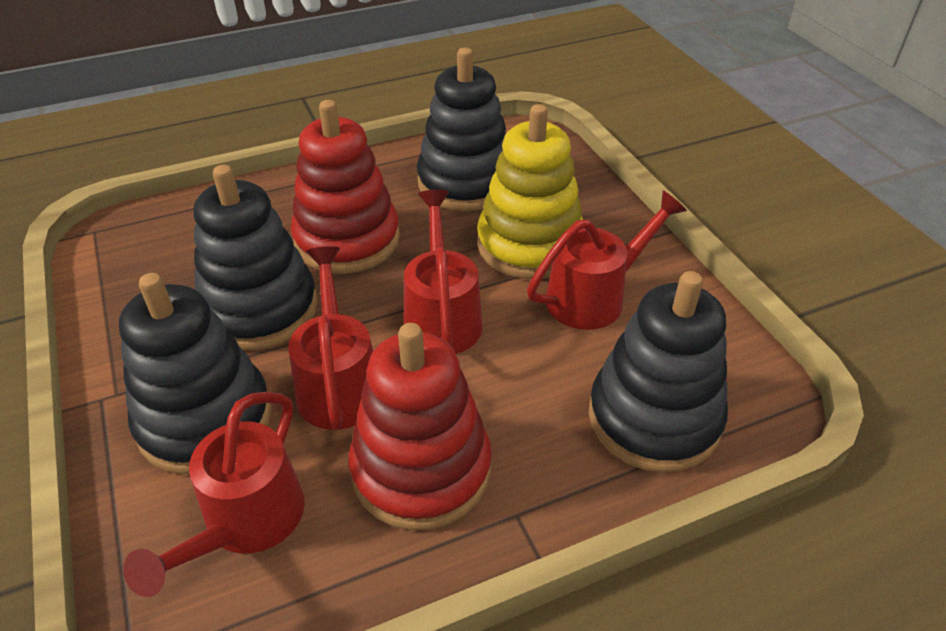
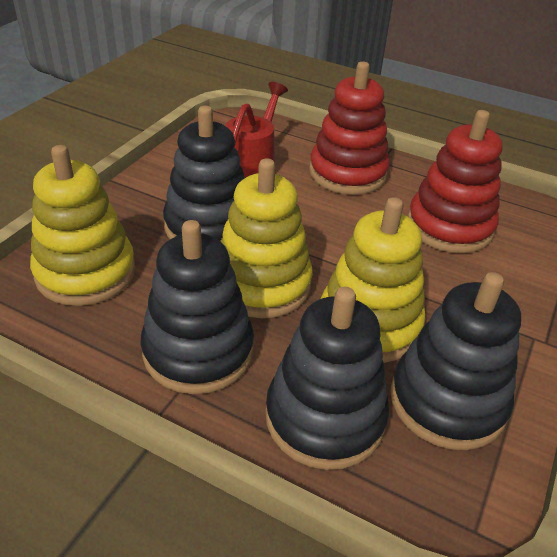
red watering can: [123,392,305,597] [288,246,373,431] [404,189,483,354] [527,191,687,330] = 4 -> [226,82,288,178] = 1
yellow stacking toy: [477,104,583,279] = 1 -> [30,145,136,306] [221,159,312,318] [321,197,426,363] = 3

